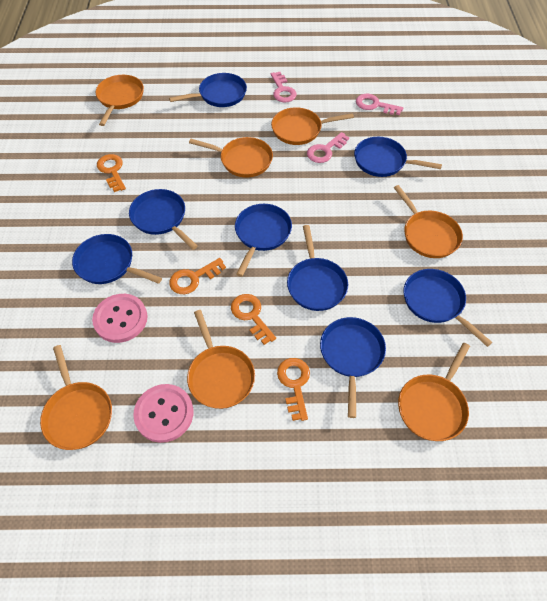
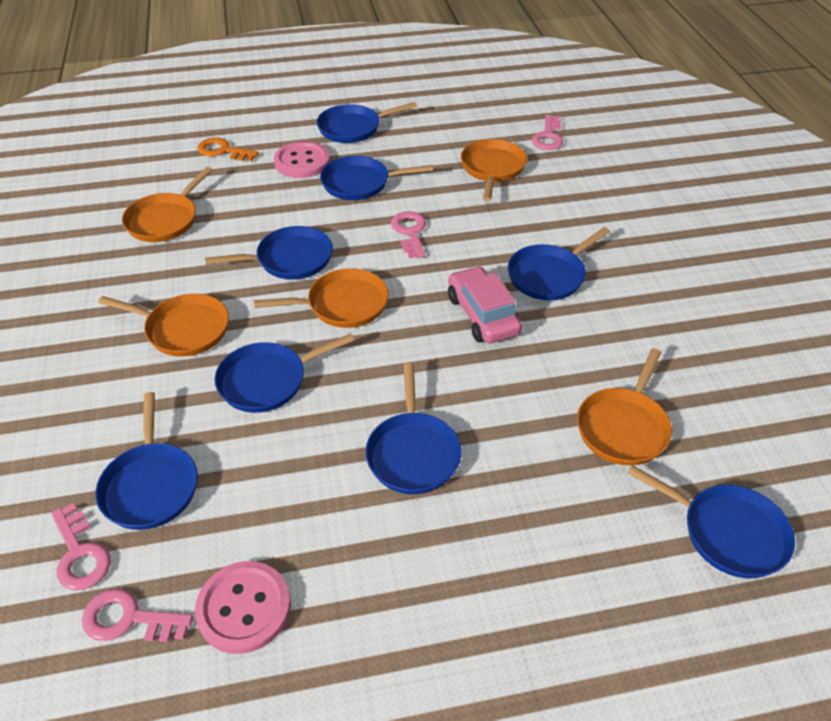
orange key: [97,154,126,192] [169,258,226,294] [231,294,276,345] [277,358,310,421] = 4 -> [197,137,259,161] = 1
orange pan: [40,345,112,450] [95,75,144,126] [187,310,255,409] [189,137,273,177] [271,107,354,145] [394,185,463,258] [398,343,470,441] = 7 -> [98,294,229,357] [122,167,213,242] [254,268,389,328] [461,139,527,201] [577,348,672,465] = 5
pink car: none = 0 -> [448,266,522,343] = 1
pink key: [271,72,297,102] [307,132,349,163] [356,94,403,115] = 3 -> [51,503,111,590] [82,589,193,642] [391,211,426,258] [532,115,563,150] = 4

